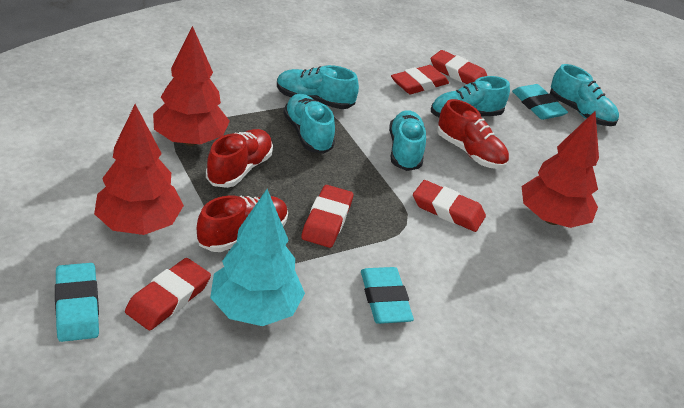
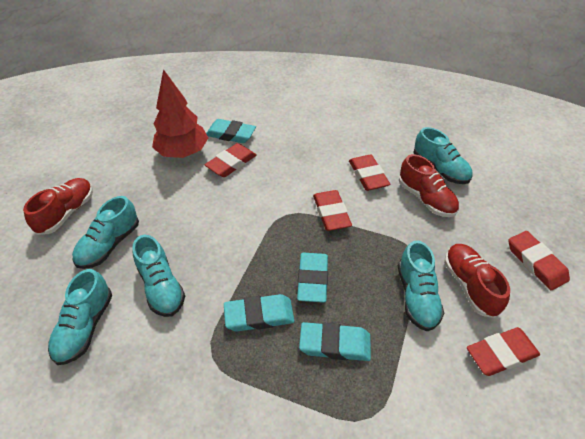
red tree: [94,104,184,235] [153,26,230,146] [522,111,599,228] = 3 -> [152,69,208,158] = 1
turquoise eraser: [55,263,99,342] [361,267,414,324] [512,84,568,120] = 3 -> [206,119,256,143] [224,294,295,331] [297,253,328,303] [299,322,371,361] = 4
turquoise tree: [210,189,305,326] = 1 -> none = 0

